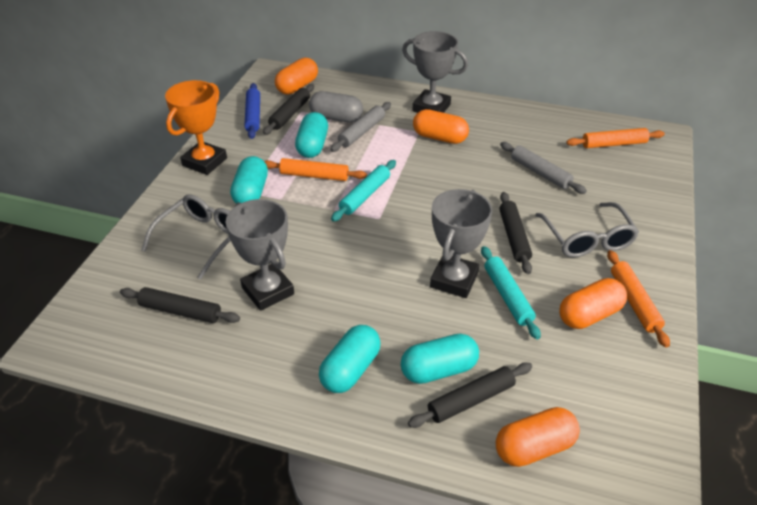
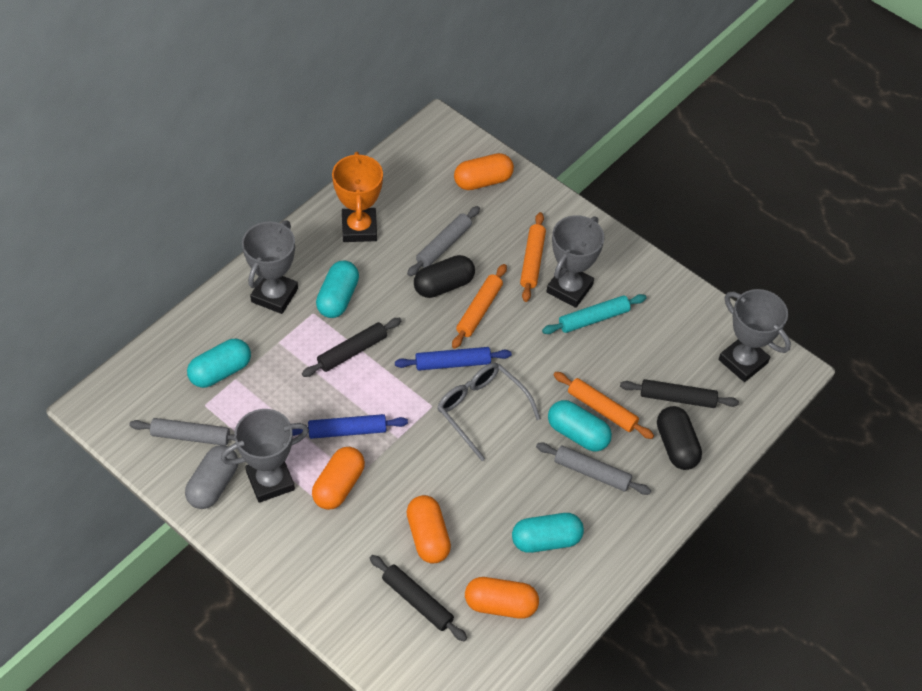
black capsule: none = 0 -> [414,255,475,298] [657,406,702,470] = 2
black rolling pin: [120,287,240,323] [263,84,314,135] [408,362,532,428] [499,192,532,274] = 4 -> [302,318,401,377] [370,555,467,642] [620,379,739,408] = 3
blue rolling pin: [245,83,260,139] = 1 -> [292,414,408,439] [395,347,512,370] = 2
grey glasses: [141,194,231,280] [535,202,639,258] = 2 -> [437,363,541,461] = 1
grey rolling pin: [331,102,391,152] [500,142,587,194] = 2 -> [129,418,235,446] [407,206,480,276] [536,443,651,495] = 3
grey trophy: [226,199,294,311] [402,31,468,113] [430,189,492,298] = 3 -> [221,409,309,503] [242,220,298,314] [546,215,605,308] [719,289,791,382] = 4
turquoise rolling pin: [331,160,396,222] [481,246,541,339] = 2 -> [542,294,647,334] = 1

